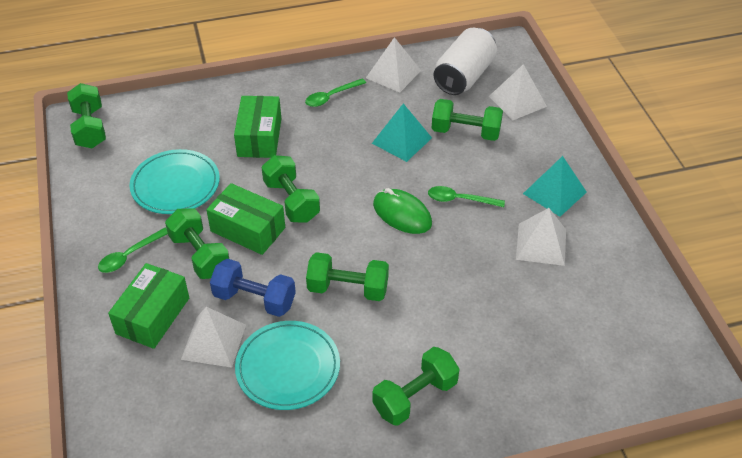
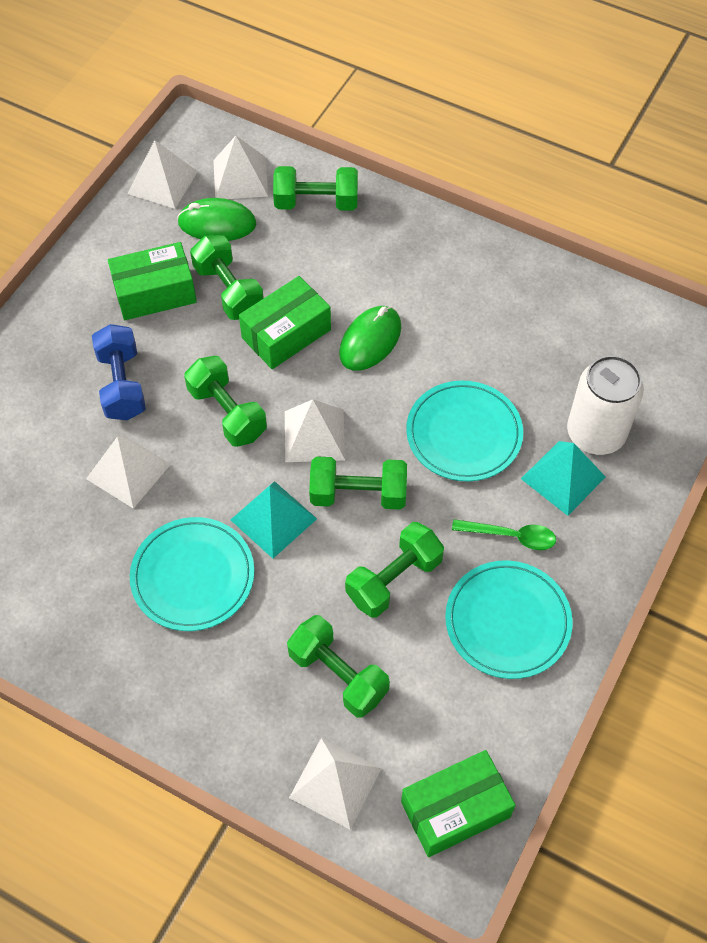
green mouse: [373,188,432,234] = 1 -> [177,198,257,241] [339,306,401,371] = 2
green spoon: [98,228,168,273] [305,78,366,107] [428,186,505,207] = 3 -> [452,519,556,550] = 1
turquoise plate: [129,149,220,214] [235,321,340,410] = 2 -> [130,517,254,631] [406,381,523,481] [445,560,573,679] = 3
white pyramid: [181,307,246,368] [366,37,421,93] [489,64,547,120] [516,208,566,266] = 4 -> [86,436,171,509] [128,140,198,209] [213,136,268,199] [285,399,345,462] [289,738,382,830] = 5

